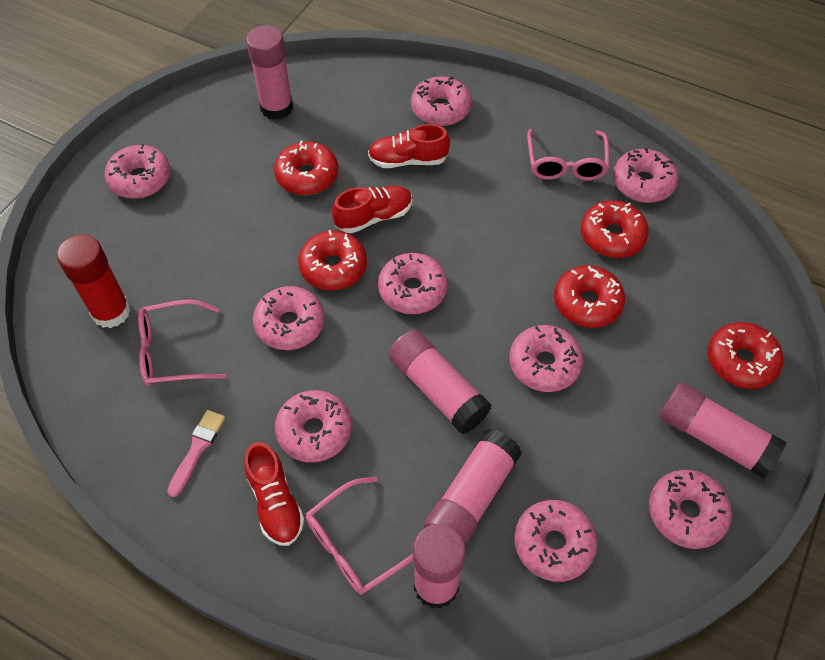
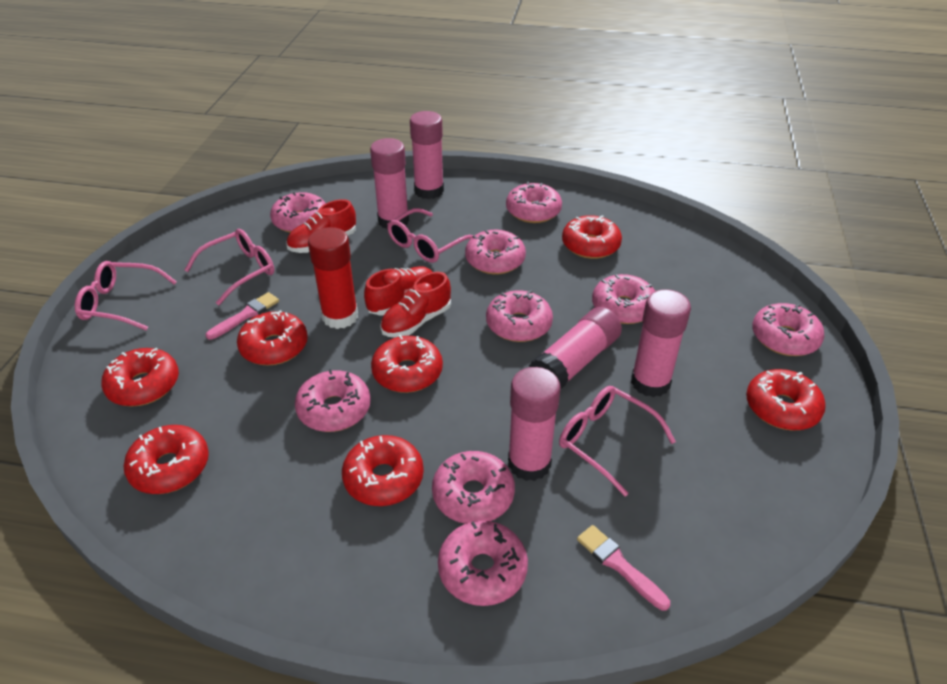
pink brush: [167,410,225,497] = 1 -> [206,292,279,340] [577,525,670,610] = 2
pink glasses: [138,300,226,386] [306,477,413,595] [527,129,610,181] = 3 -> [75,261,177,331] [185,229,274,305] [387,208,473,263] [559,386,676,496] = 4
red donut: [274,141,338,195] [298,230,367,290] [554,265,625,328] [581,200,649,258] [708,322,783,389] = 5 -> [101,348,179,406] [124,425,209,494] [237,310,308,365] [342,435,424,506] [371,335,443,393] [562,215,622,259] [746,369,826,431] = 7

